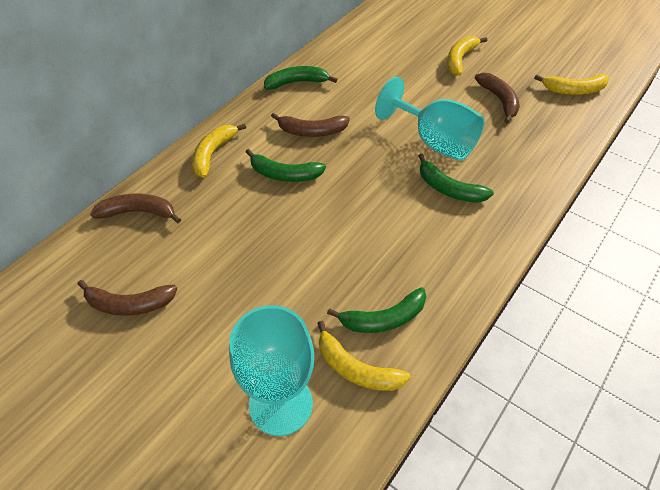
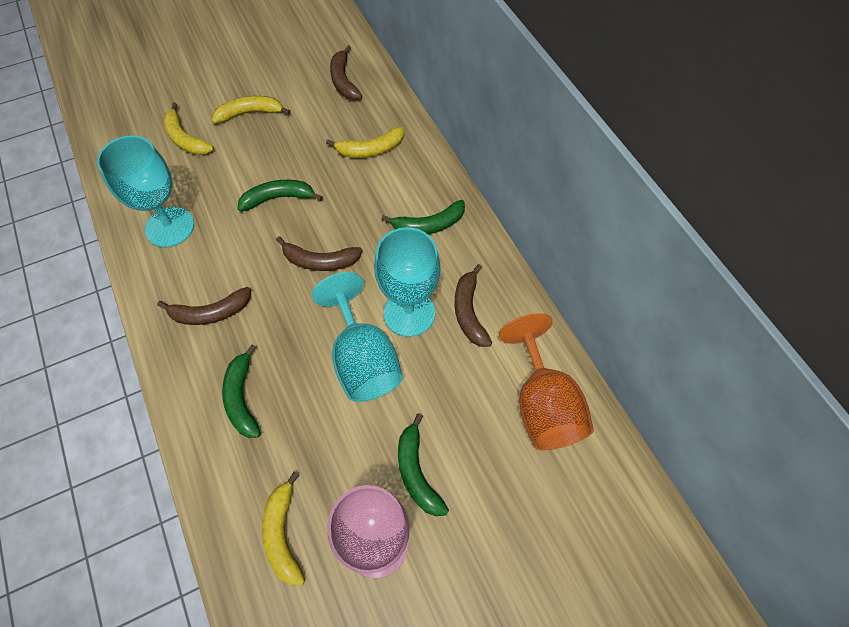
orange goblet: none = 0 -> [499,313,594,450] = 1
pink goblet: none = 0 -> [327,485,410,578] = 1
turquoise goblet: [229,305,314,436] [375,77,485,161] = 2 -> [97,135,194,247] [312,272,403,402] [374,227,440,337] = 3

